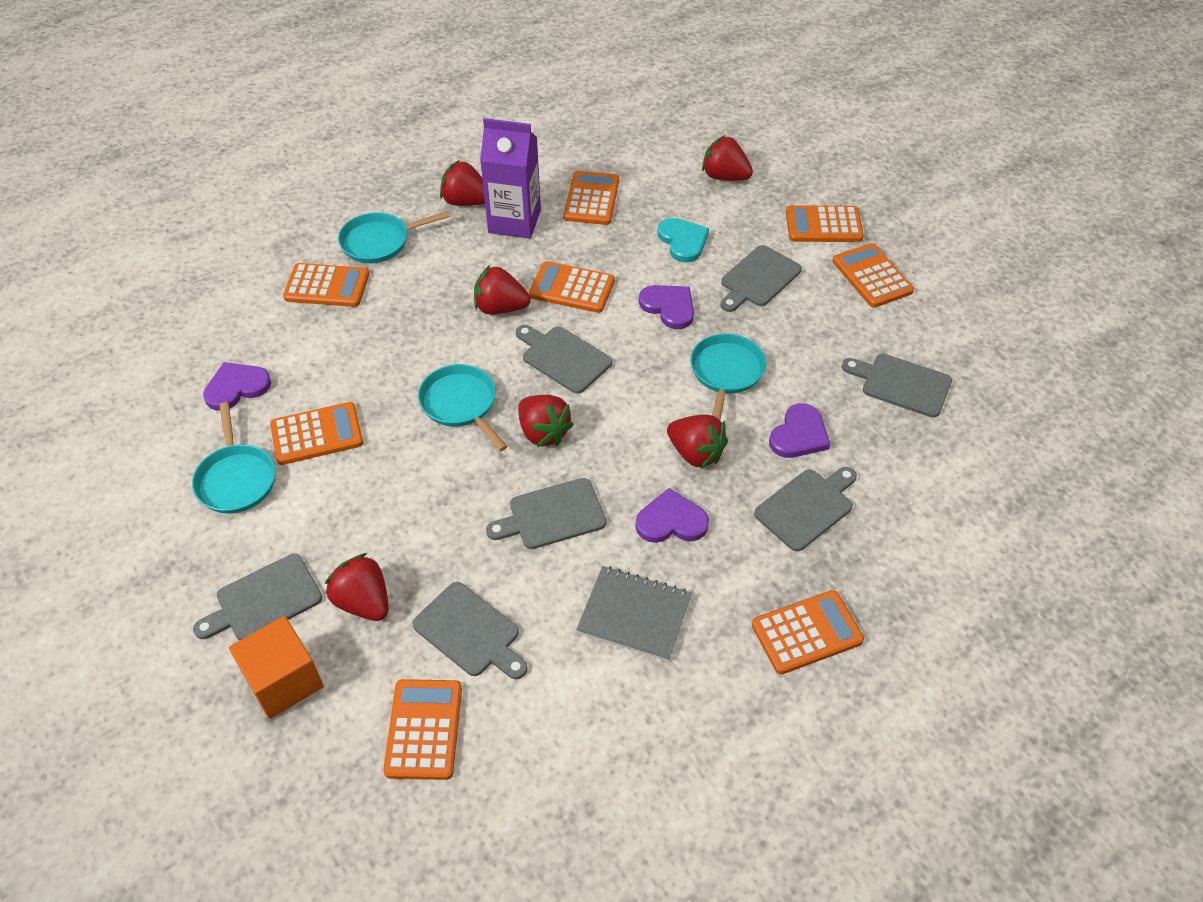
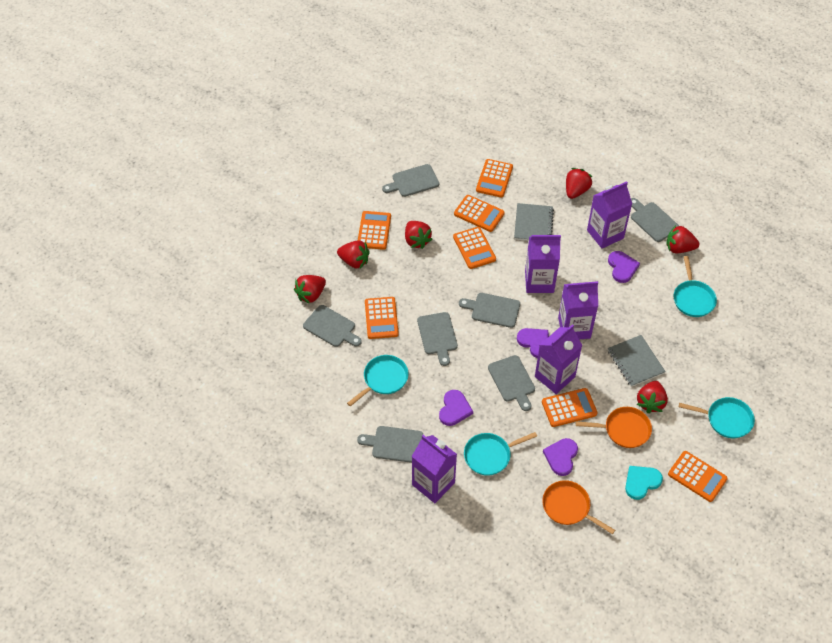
grey notebook: [576,566,692,661] = 1 -> [514,203,554,241] [608,335,666,387] = 2
orange calculator: [270,402,363,465] [283,263,369,307] [383,679,462,780] [529,261,615,313] [563,171,619,225] [752,590,864,674] [786,205,864,242] [833,243,914,308] = 8 -> [358,211,391,250] [365,297,399,339] [453,227,496,269] [454,195,505,232] [476,159,513,198] [542,388,598,427] [668,451,728,502] = 7
orange cube: [229,616,324,719] = 1 -> none = 0
orange pan: none = 0 -> [542,480,615,534] [576,407,652,448] = 2
purple carton: [480,118,541,239] = 1 -> [412,435,457,503] [525,235,561,293] [535,324,582,394] [558,281,598,339] [587,181,632,249] = 5

